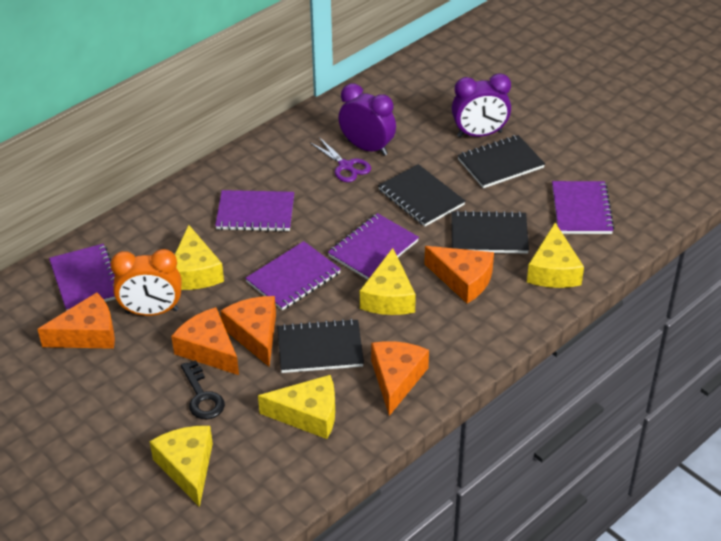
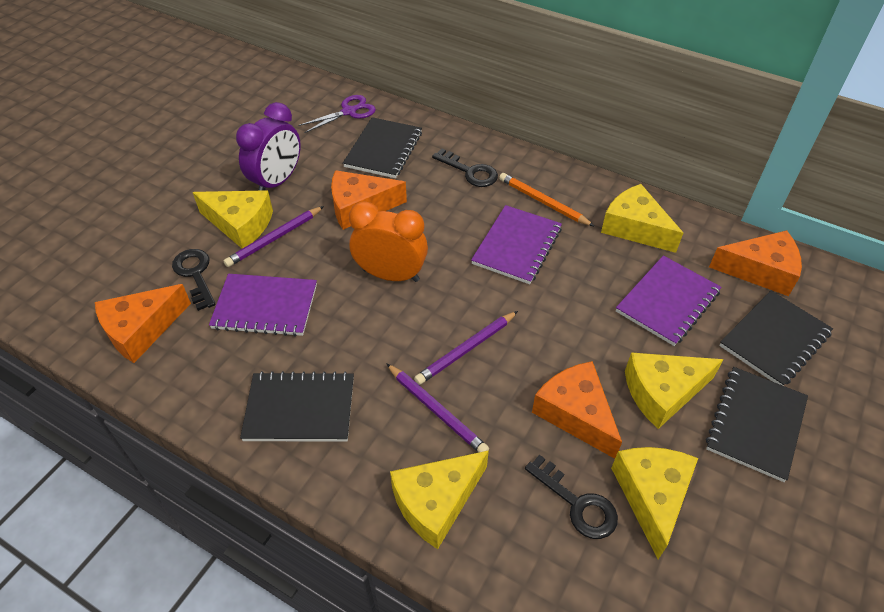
black key: [181,360,225,419] = 1 -> [172,249,216,311] [432,149,498,187] [525,455,618,539] = 3
orange cheese: [38,293,115,349] [171,307,239,375] [221,296,276,366] [371,341,429,416] [424,246,494,304] = 5 -> [95,284,191,363] [331,170,407,230] [532,361,622,459] [709,230,802,296] = 4
orange pencil: none = 0 -> [499,173,595,227] = 1
purple clock: [338,83,396,156] [452,73,511,137] = 2 -> [236,102,301,191] = 1
purple notebook: [49,244,116,311] [215,190,294,232] [245,241,341,310] [328,213,419,280] [552,181,615,234] = 5 -> [209,274,317,337] [471,205,562,284] [616,255,722,346] = 3
purple pencil: none = 0 -> [224,206,324,267] [386,363,489,452] [414,311,518,385] = 3

